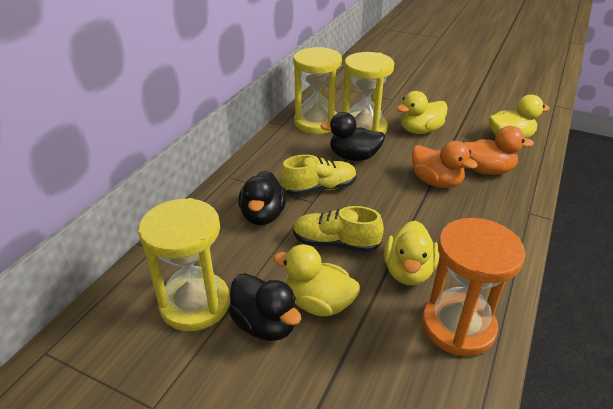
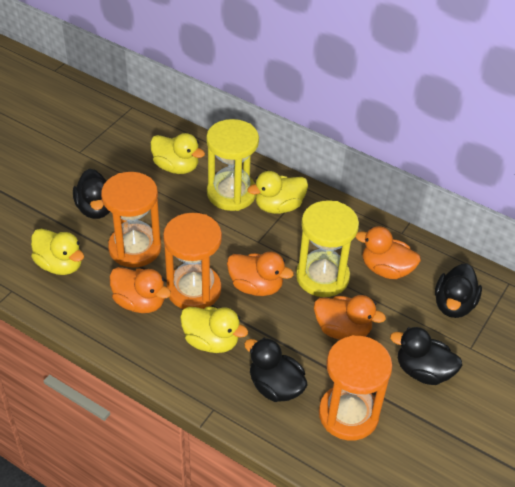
black duck: [228,273,301,341] [238,171,287,225] [320,112,385,161] = 3 -> [73,169,110,219] [244,338,307,402] [390,327,462,385] [435,264,482,318] = 4
orange duck: [412,141,478,188] [464,126,534,175] = 2 -> [109,267,171,313] [227,252,294,296] [314,295,386,340] [356,226,421,279] = 4
orange hourglass: [422,218,526,356] = 1 -> [101,172,161,268] [163,213,222,309] [319,335,392,441] = 3
yellow hourglass: [139,198,230,331] [293,47,342,134] [343,52,394,134] = 3 -> [206,119,259,211] [296,200,359,297] = 2
yellow shoe: [280,155,357,196] [293,206,384,253] = 2 -> none = 0

